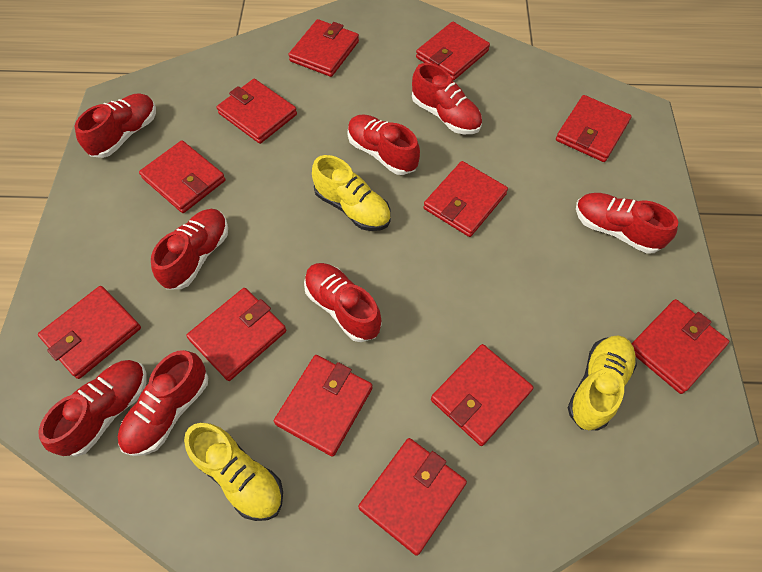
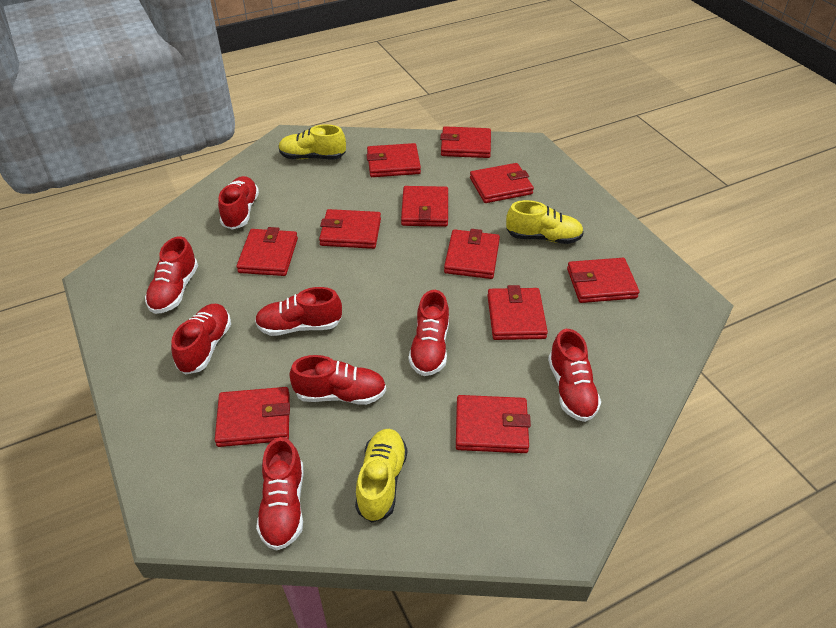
red wallet: [38,286,141,379] [139,140,226,213] [186,288,286,381] [217,79,297,144] [274,355,372,457] [289,19,359,77] [358,438,467,556] [416,22,490,81] [424,161,508,237] [431,344,533,446] [556,95,631,162] [631,299,729,394] = 12 -> [215,387,290,447] [236,227,298,276] [319,209,381,249] [367,143,421,177] [401,186,448,227] [440,126,491,158] [444,229,500,279] [456,395,531,453] [470,163,534,203] [487,285,548,340] [567,258,639,303] = 11

